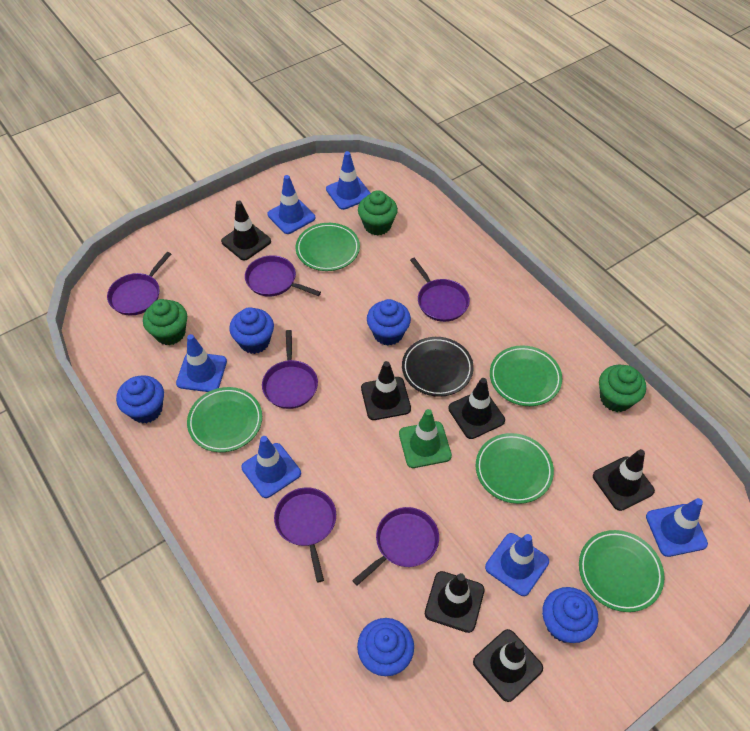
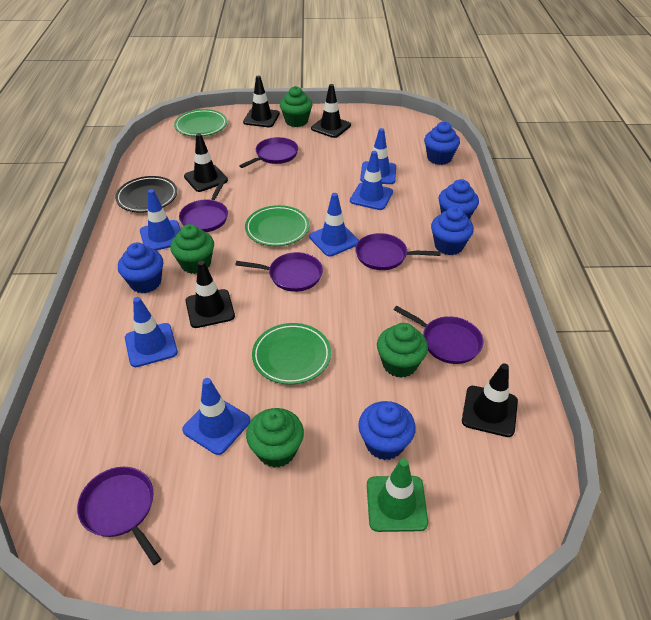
black traffic cone: [221,201,271,260] [361,361,411,420] [425,571,485,633] [448,378,505,439] [473,629,543,702] [593,449,655,511] = 6 -> [184,133,228,192] [186,261,235,328] [243,75,280,127] [311,84,351,138] [462,363,518,437] = 5
green cupcake: [143,299,187,345] [358,190,398,235] [599,365,646,412] = 3 -> [170,224,214,274] [246,408,304,468] [280,86,312,127] [377,323,428,378] = 4
green plate: [187,387,262,452] [296,223,360,271] [476,433,554,504] [490,345,562,406] [579,530,664,612] = 5 -> [174,109,227,137] [245,205,309,246] [252,323,331,384] = 3

